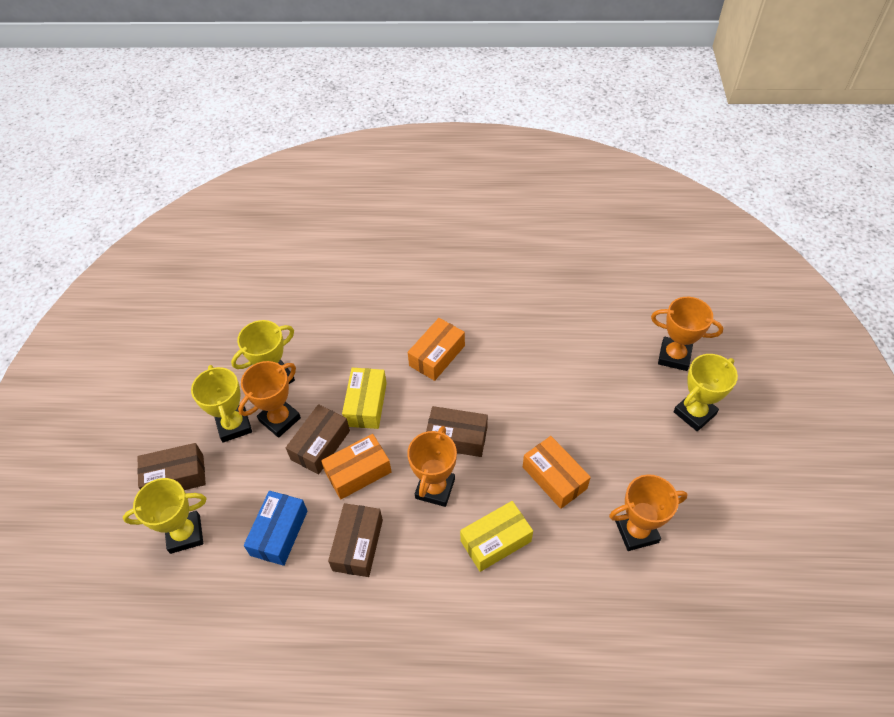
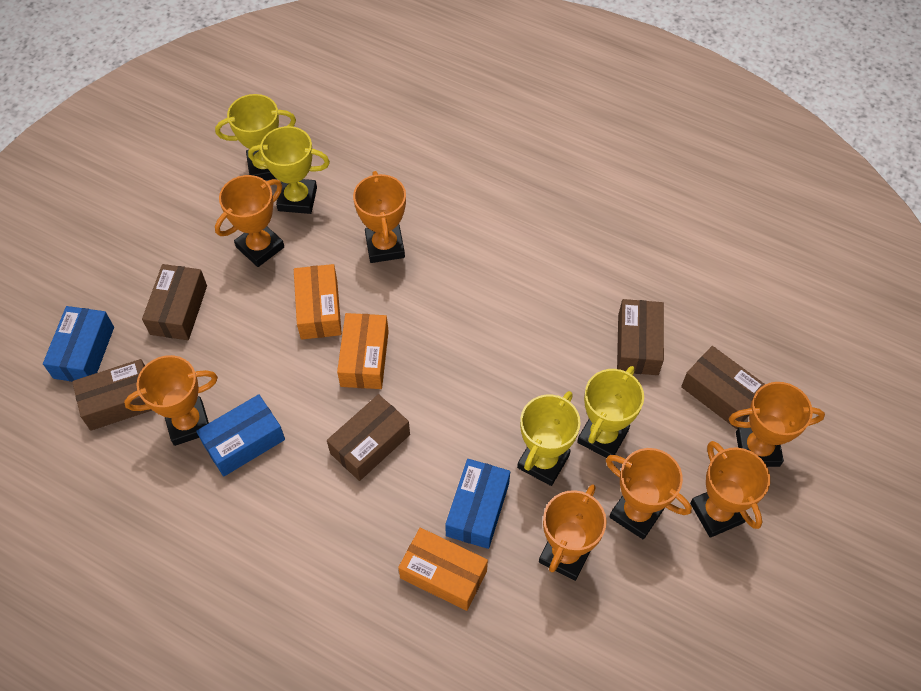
blue box: [244,491,308,566] = 1 -> [43,306,114,382] [196,394,285,477] [445,459,510,549] = 3
brown box: [137,443,206,490] [286,404,350,474] [328,503,383,577] [426,406,488,457] = 4 -> [72,359,152,431] [142,264,207,340] [327,394,410,481] [617,299,664,375] [681,346,765,429] = 5
orange trophy: [238,361,301,438] [407,426,457,507] [609,474,688,551] [651,297,723,371] = 4 -> [124,355,218,446] [215,175,284,267] [353,171,406,263] [539,484,607,581] [606,448,692,540] [690,441,770,538] [729,382,825,467] = 7
yellow box: [342,368,387,429] [460,501,533,572] = 2 -> none = 0

